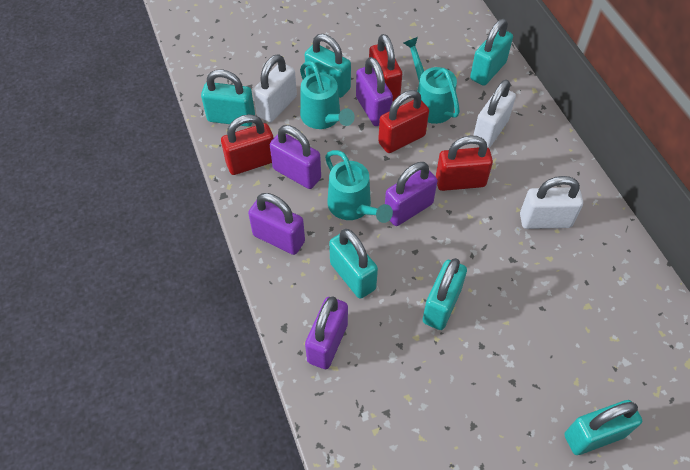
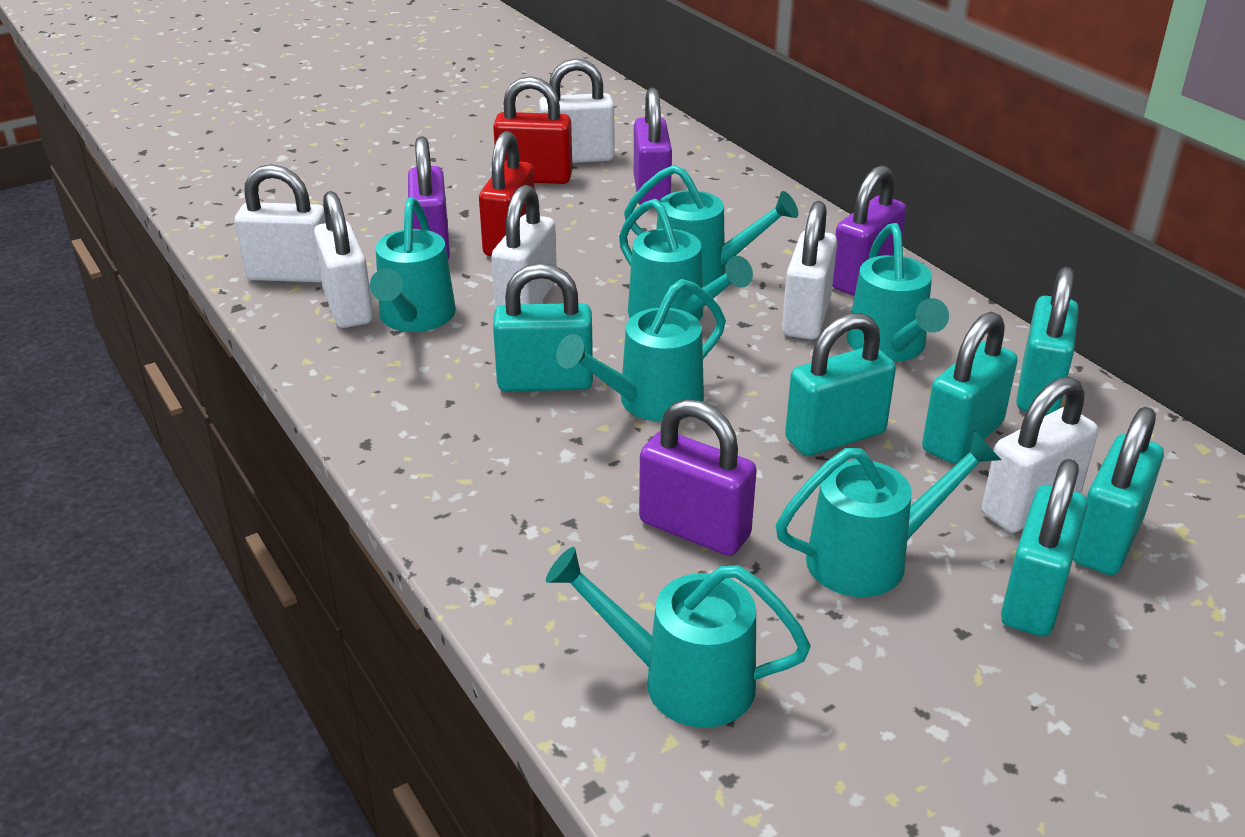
purple padlock: [248,193,305,255] [270,125,321,189] [305,296,348,369] [356,57,393,126] [385,162,437,226] = 5 -> [408,136,450,259] [634,88,672,205] [639,399,757,556] [832,165,906,296] = 4
red padlock: [221,114,274,175] [369,34,402,101] [378,90,429,153] [436,136,493,191] = 4 -> [479,131,534,256] [493,76,572,184] = 2
turquoise watering can: [300,61,355,129] [325,150,393,223] [404,37,460,124] = 3 -> [370,197,456,332] [546,547,811,728] [556,279,726,422] [619,199,753,321] [624,165,798,287] [775,430,1001,597] [847,223,949,362] = 7
white padlock: [253,54,297,122] [473,80,516,148] [520,176,583,229] = 3 -> [235,164,326,282] [314,191,373,328] [491,185,557,309] [539,58,614,163] [782,201,837,340] [982,377,1098,533] = 6

